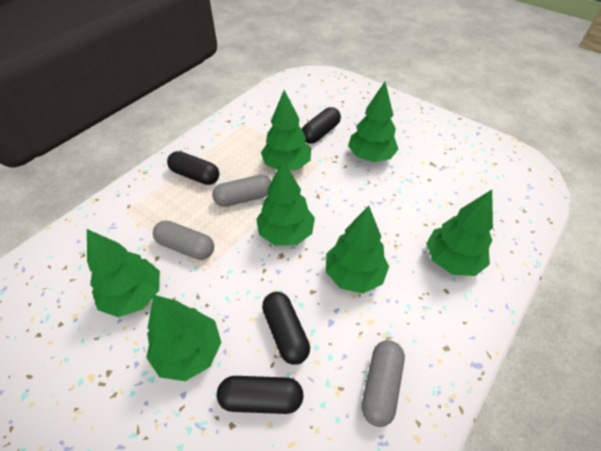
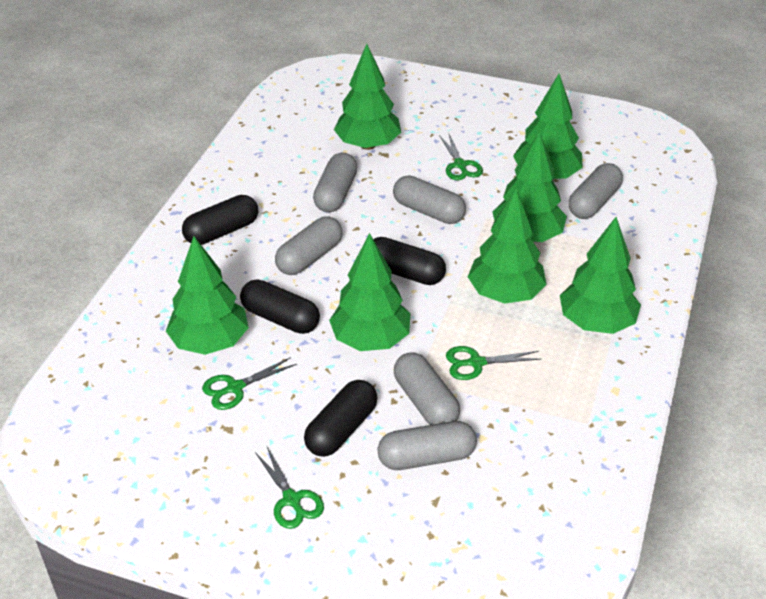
green scissors: none = 0 -> [202,357,296,410] [255,447,324,529] [439,132,483,180] [446,346,542,380] = 4
grey capsule: [153,220,214,260] [212,175,271,207] [362,340,405,427] = 3 -> [275,216,343,275] [313,153,357,212] [377,421,477,470] [393,175,466,224] [394,352,460,425] [568,163,623,219] = 6

